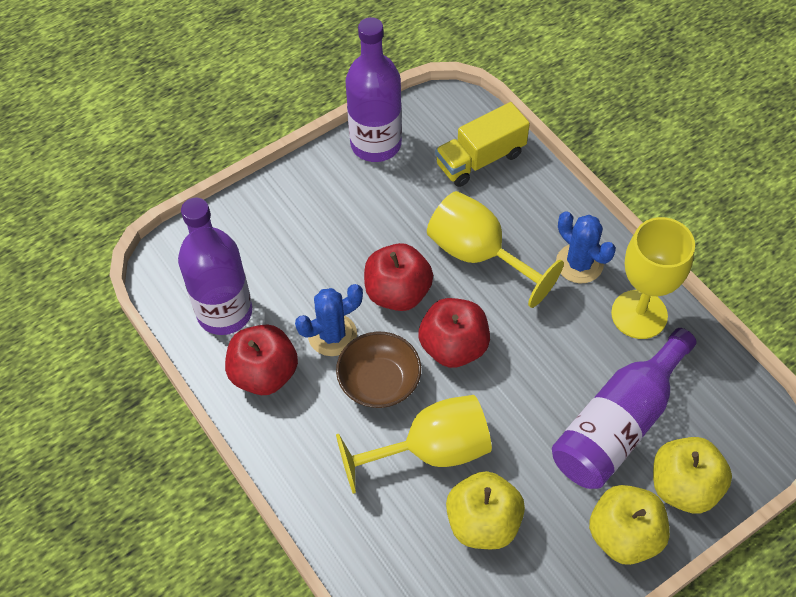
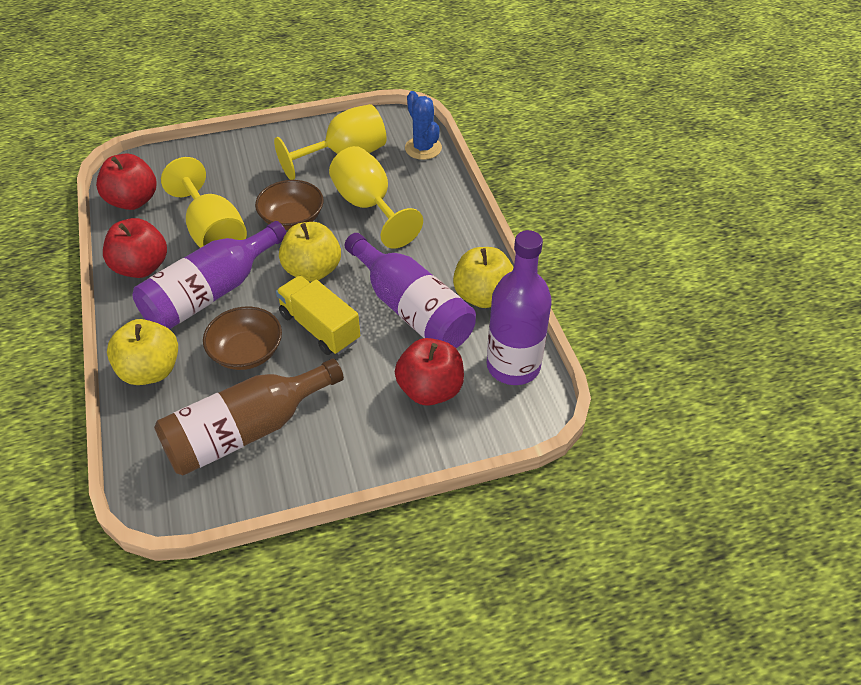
blue cactus: [295,284,363,356] [556,211,616,283] = 2 -> [405,91,442,160] = 1
brown bottle: none = 0 -> [154,359,344,476] = 1
brown bowl: [336,332,421,408] = 1 -> [203,307,282,370] [255,180,324,230] = 2

